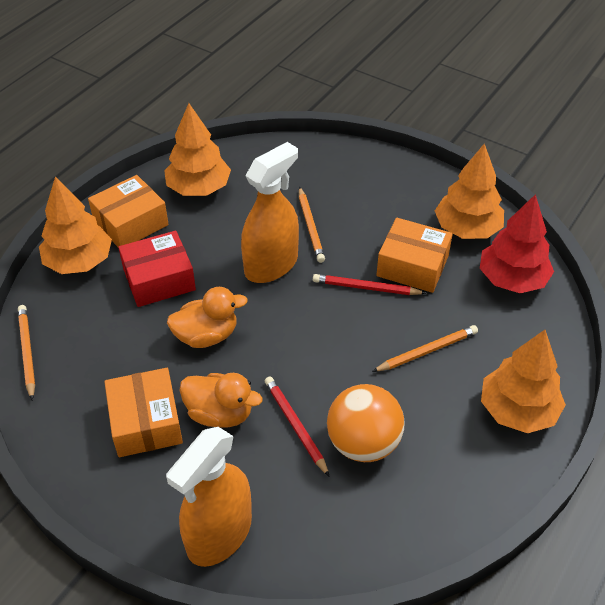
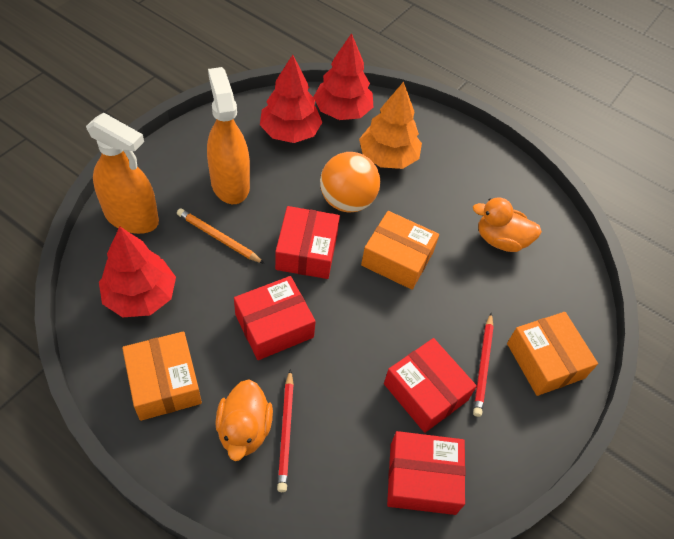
orange pencil: [18,305,35,400] [299,187,325,263] [372,325,478,372] = 3 -> [177,209,265,264] = 1
orange tree: [39,177,112,274] [164,103,231,196] [435,143,504,239] [481,330,566,433] = 4 -> [359,82,422,169] = 1
red box: [118,231,196,307] = 1 -> [234,276,316,360] [275,206,340,279] [384,338,477,433] [387,431,465,515] = 4
red tree: [480,194,554,293] = 1 -> [99,227,176,317] [260,55,323,143] [313,33,373,120] = 3

